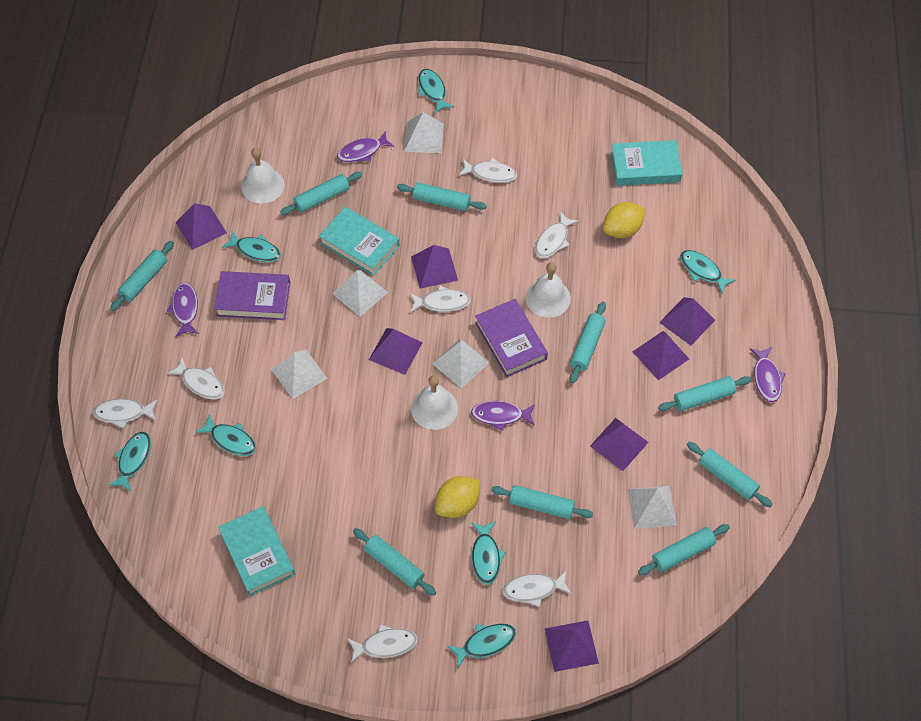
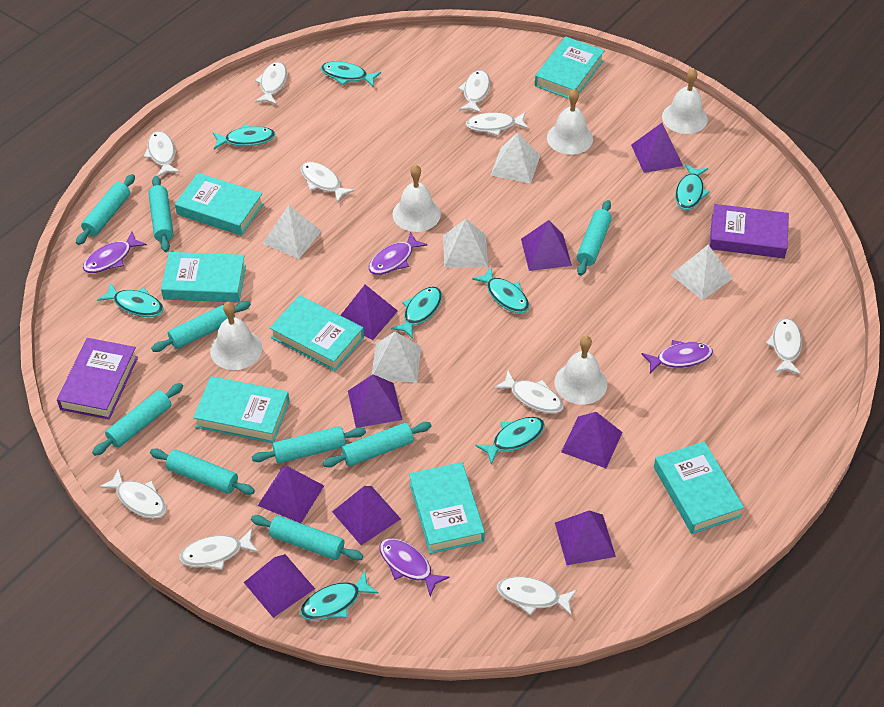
purple pyramid: [175,203,227,250] [369,328,423,375] [411,245,458,289] [545,620,599,672] [590,418,649,471] [632,331,689,380] [659,297,715,346] = 7 -> [244,554,315,618] [258,466,324,523] [332,486,401,545] [340,285,398,340] [348,374,402,428] [521,220,572,271] [555,510,616,565] [561,412,623,468] [631,123,683,173] = 9
turquoise book: [218,506,295,596] [319,207,400,276] [611,140,683,186] = 3 -> [161,252,246,303] [175,173,264,236] [193,376,290,443] [270,295,364,371] [409,462,485,554] [535,36,605,99] [654,441,744,534] = 7
turquoise fish: [108,432,151,492] [196,414,256,456] [222,231,281,262] [418,69,454,113] [448,624,516,668] [471,521,506,585] [680,250,736,294] = 7 -> [97,283,164,317] [213,124,275,149] [300,571,379,621] [321,61,381,87] [391,287,442,339] [472,267,529,314] [475,417,545,465] [675,164,710,210] = 8
white bell: [241,148,284,204] [411,375,458,430] [526,262,571,318] = 3 -> [210,302,262,370] [393,165,441,232] [547,88,593,155] [555,336,607,405] [662,68,708,134] = 5
white fish: [93,399,158,429] [167,357,225,400] [347,624,418,663] [410,286,471,313] [458,158,517,183] [502,570,572,607] [535,211,579,258] = 7 -> [99,468,166,518] [143,131,180,177] [179,529,259,570] [255,62,287,105] [300,162,355,203] [458,70,490,114] [466,113,529,136] [494,371,564,414] [497,576,577,616] [766,318,802,375] = 10
yellow lemon: [435,476,480,518] [603,202,645,238] = 2 -> none = 0

